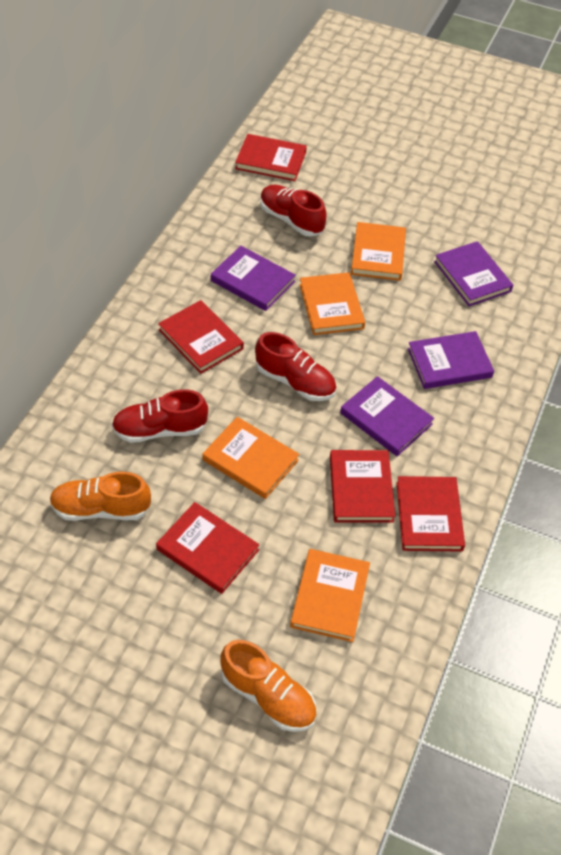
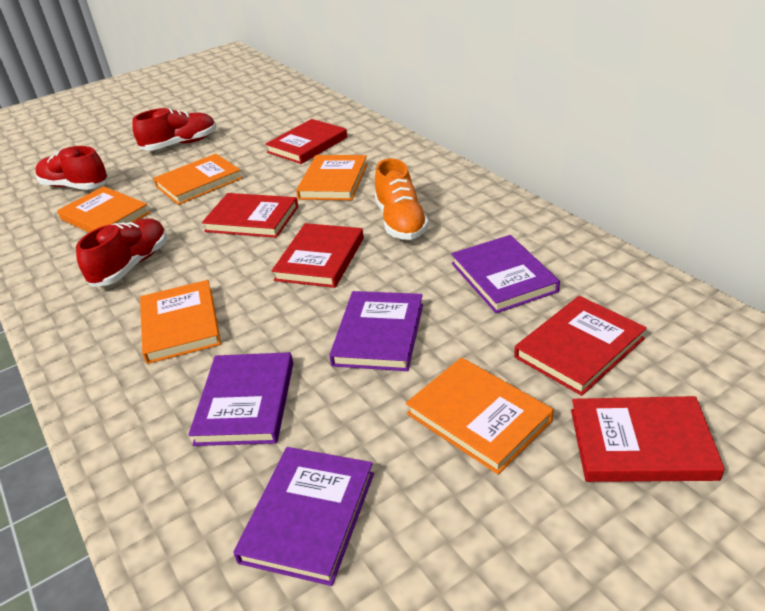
orange book: [202,417,299,499] [290,549,370,642] [299,272,365,335] [351,222,406,281] = 4 -> [57,186,150,232] [140,280,221,364] [153,154,242,205] [296,155,368,200] [406,357,554,475] = 5
orange shoe: [49,472,151,521] [221,640,317,732] = 2 -> [375,158,429,240] = 1

